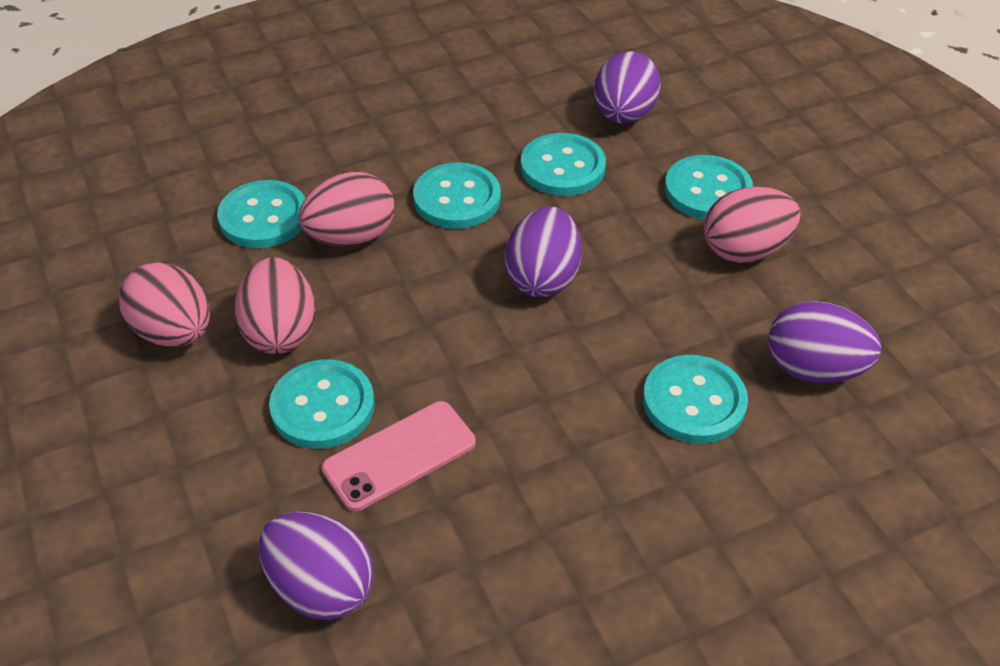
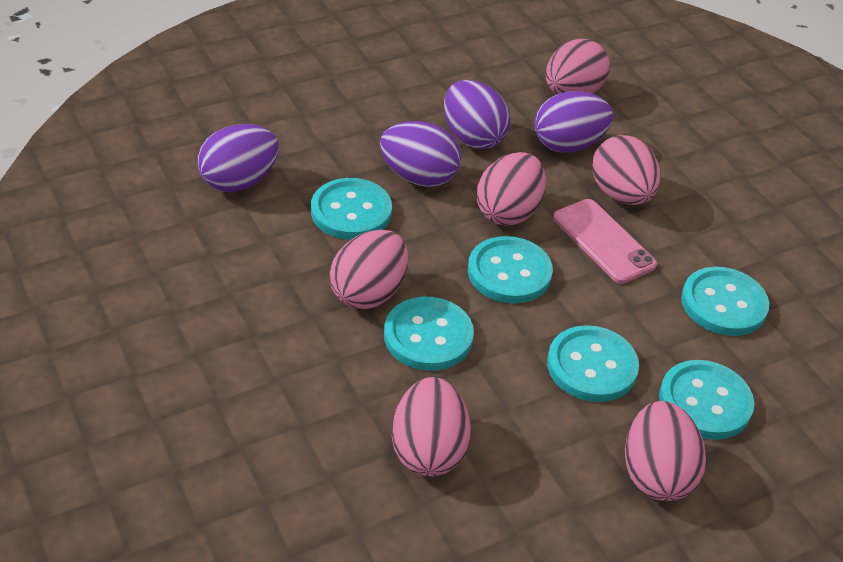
pink egg: [119,262,210,347] [234,257,315,354] [299,172,394,246] [704,187,800,263] = 4 -> [329,230,408,309] [392,377,471,476] [477,152,546,226] [546,39,610,94] [592,135,661,205] [625,401,706,501] = 6

